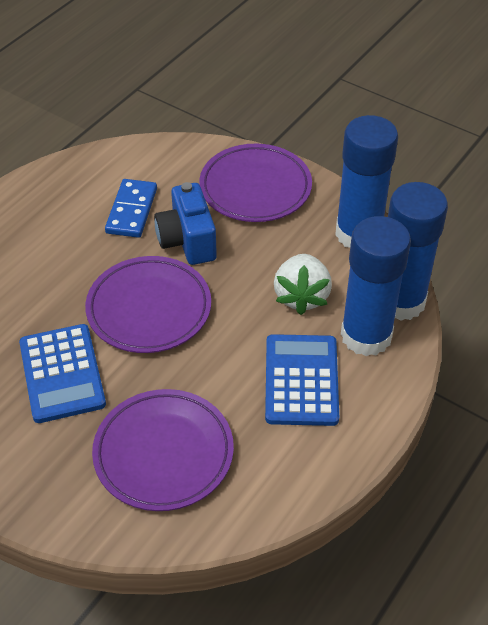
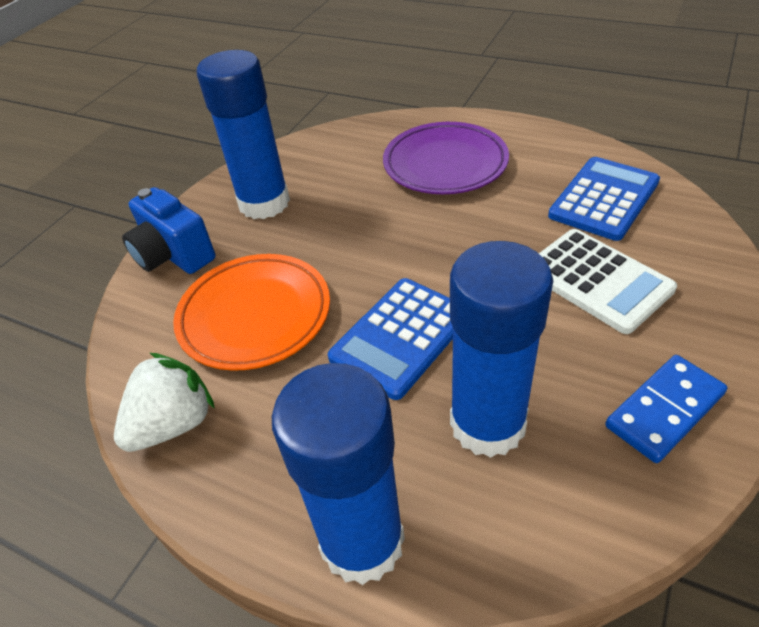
orange plate: none = 0 -> [173,254,330,371] = 1
purple plate: [85,256,211,353] [92,389,234,511] [199,144,312,222] = 3 -> [383,122,509,194] = 1
white calculator: none = 0 -> [539,229,677,334] = 1

